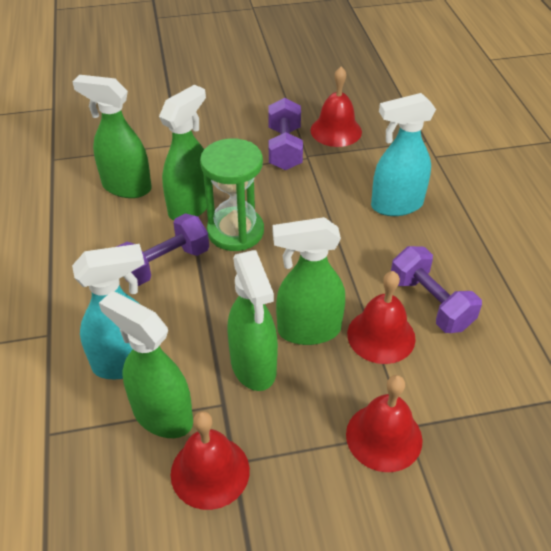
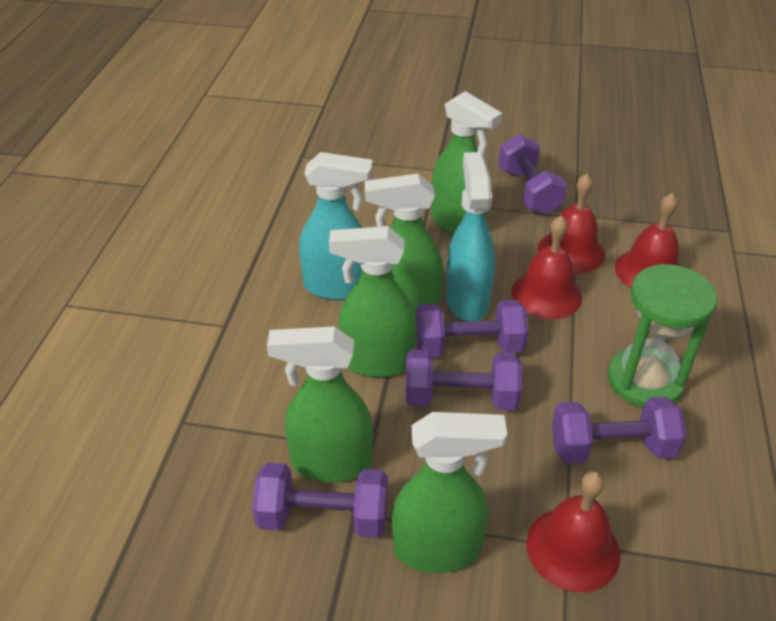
purple dumbbell: [116,213,209,286] [268,98,303,170] [391,246,482,333] = 3 -> [252,463,388,538] [405,349,522,410] [416,300,529,357] [499,134,567,215] [552,397,686,464] = 5

